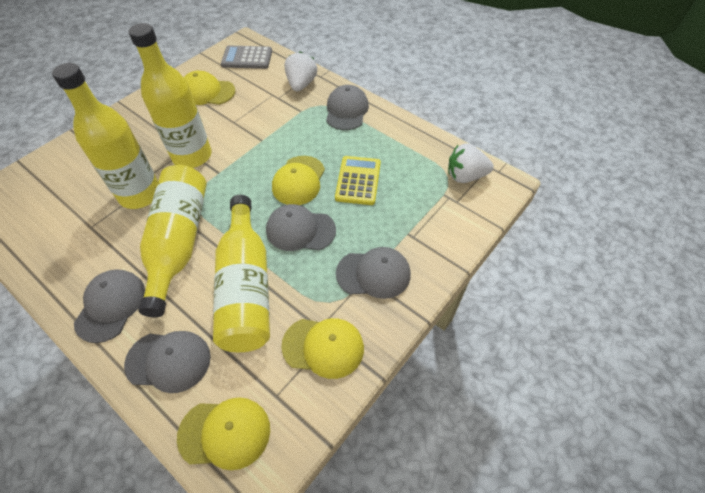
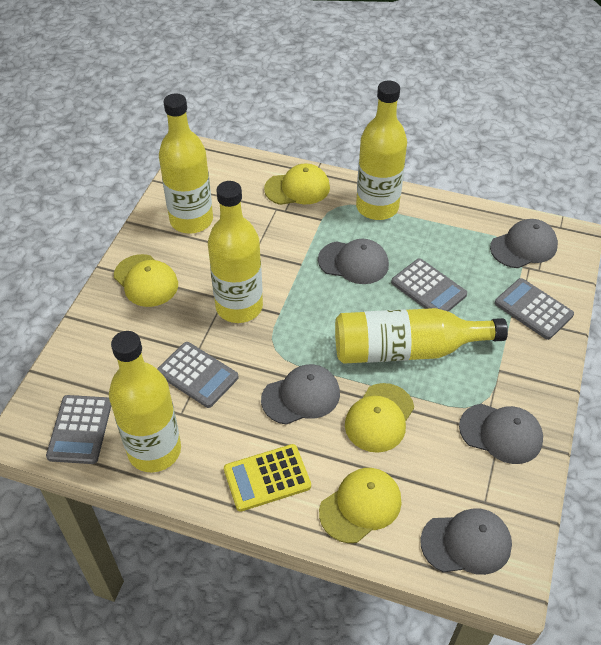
grey calculator: [221,45,272,69] = 1 -> [46,395,111,464] [157,342,239,408] [391,258,467,312] [495,278,574,340] = 4
white strawberry: [285,52,317,92] [448,144,494,183] = 2 -> none = 0
yellow bottle: [52,63,158,209] [129,23,212,168] [138,165,207,318] [213,195,270,352] = 4 -> [109,331,181,472] [159,93,213,234] [208,181,263,323] [335,308,508,364] [356,80,407,220] = 5

